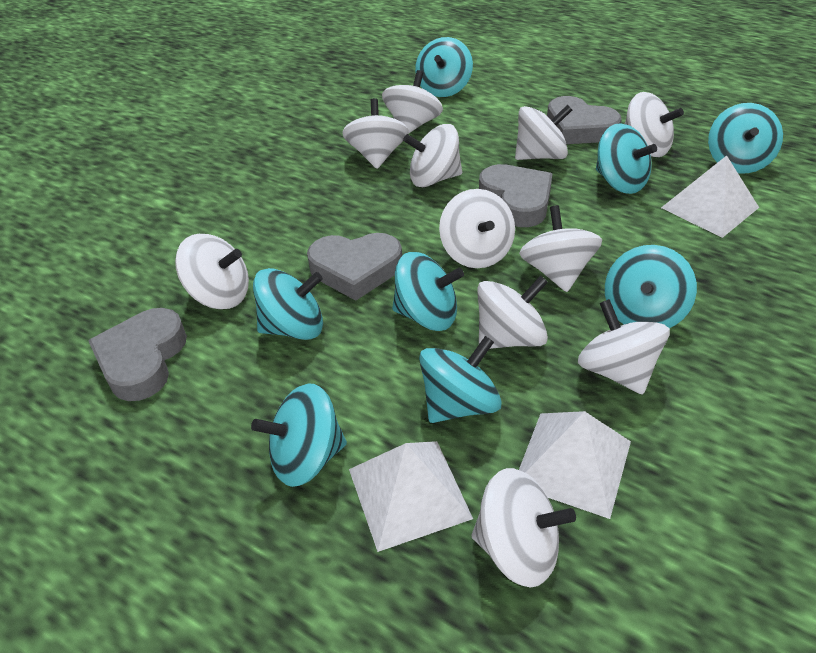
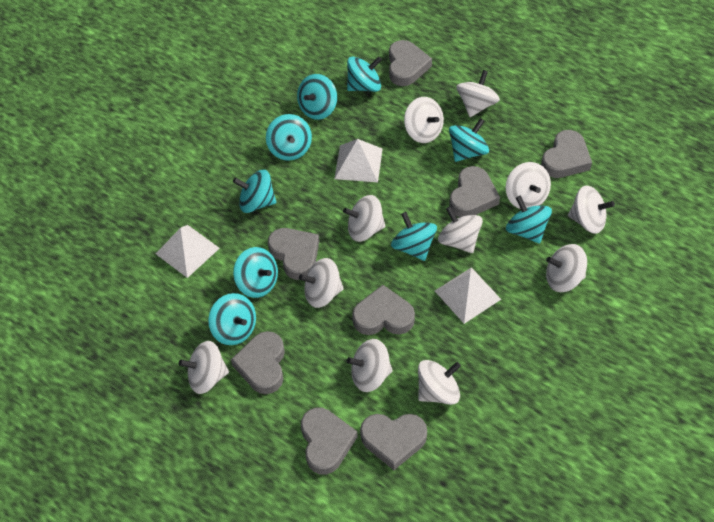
grey heart: [88,308,187,401] [307,233,402,301] [479,164,553,227] [547,96,622,144] = 4 -> [231,331,285,394] [268,228,319,280] [301,408,358,475] [352,285,415,335] [360,414,427,470] [389,40,432,86] [449,166,500,217] [541,130,592,178] = 8
turquoise spinning top: [251,383,347,487] [253,268,323,340] [392,252,464,331] [415,37,473,97] [419,336,502,423] [596,123,657,194] [605,245,697,328] [708,103,783,173] = 8 -> [208,293,256,345] [233,170,276,213] [233,247,278,298] [266,114,312,161] [297,74,337,120] [347,56,382,92] [391,212,437,261] [449,118,489,162] [506,196,552,244] = 9

